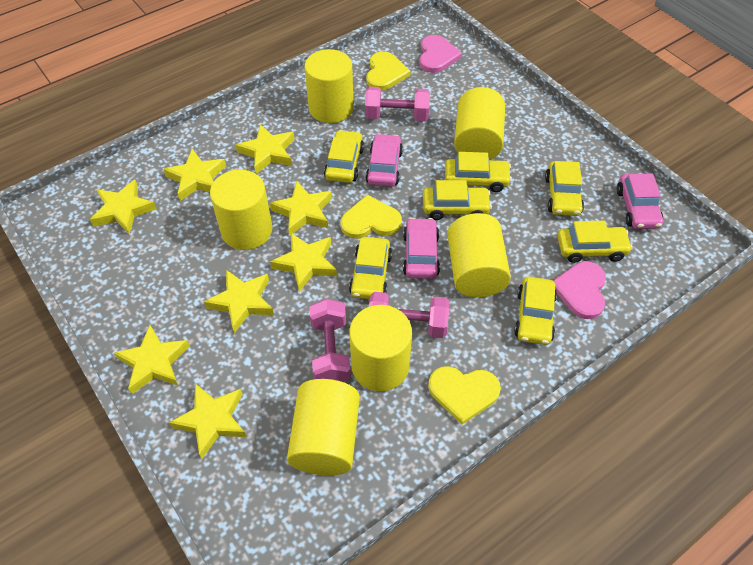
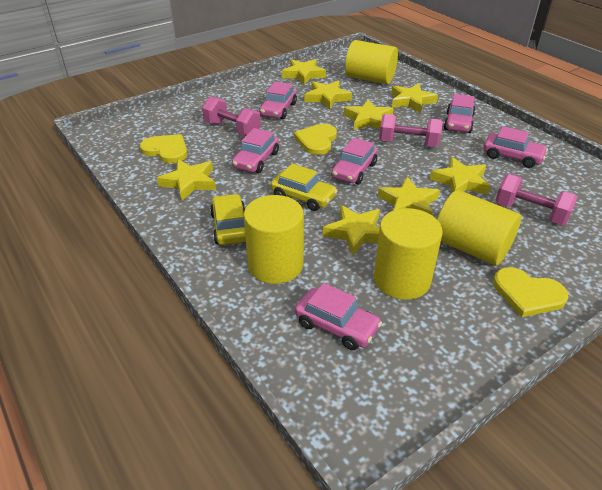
pink car: [366,133,403,187] [403,217,440,279] [617,174,663,229] = 3 -> [232,128,279,173] [259,82,297,119] [295,283,382,350] [331,138,377,184] [444,94,475,133] [483,126,548,168] = 6
pink heart: [419,35,462,73] [553,261,606,319] = 2 -> none = 0
yellow car: [324,130,364,183] [349,237,392,299] [423,180,492,220] [445,152,512,192] [514,277,557,345] [545,161,584,216] [557,221,633,263] = 7 -> [210,194,246,245] [271,164,338,211] = 2
yellow cylinder: [210,170,272,250] [287,379,360,476] [304,49,354,123] [349,305,412,391] [447,213,511,298] [454,87,505,160] = 6 -> [244,195,304,284] [345,40,398,84] [374,208,442,300] [437,190,521,265] = 4

